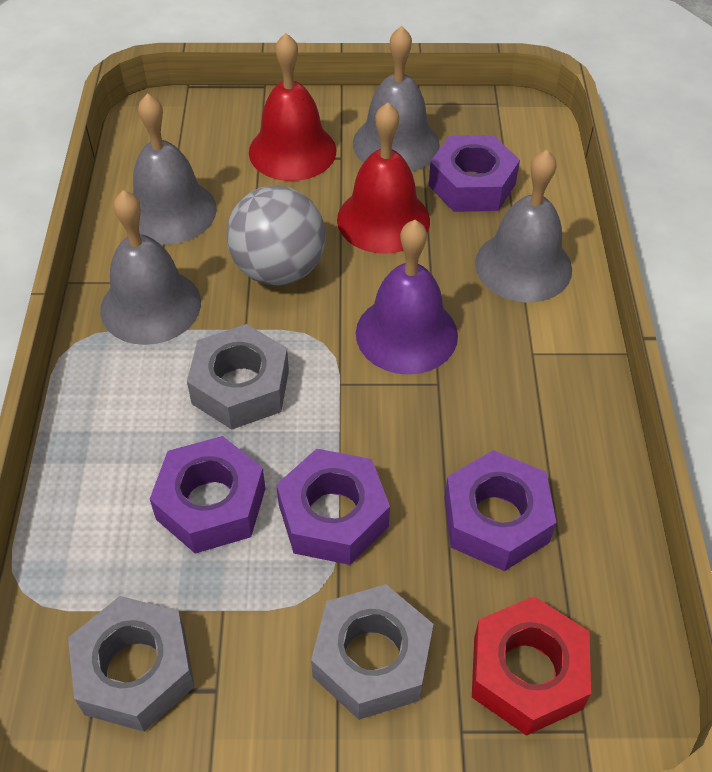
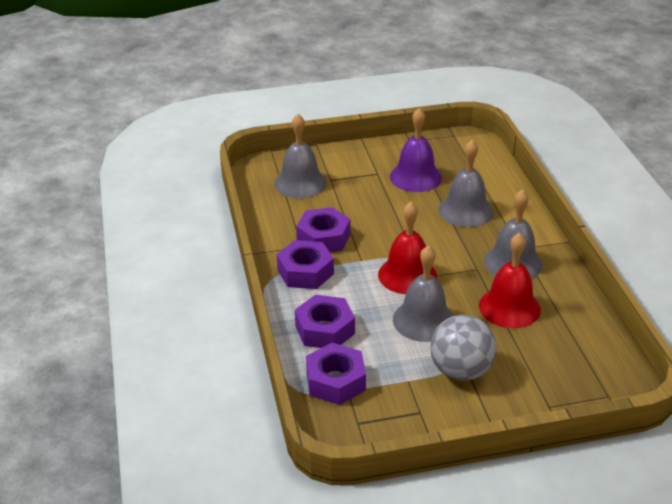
grey nut: [68,596,195,732] [187,324,289,430] [311,584,433,720] = 3 -> none = 0
red nut: [472,596,591,736] = 1 -> none = 0

